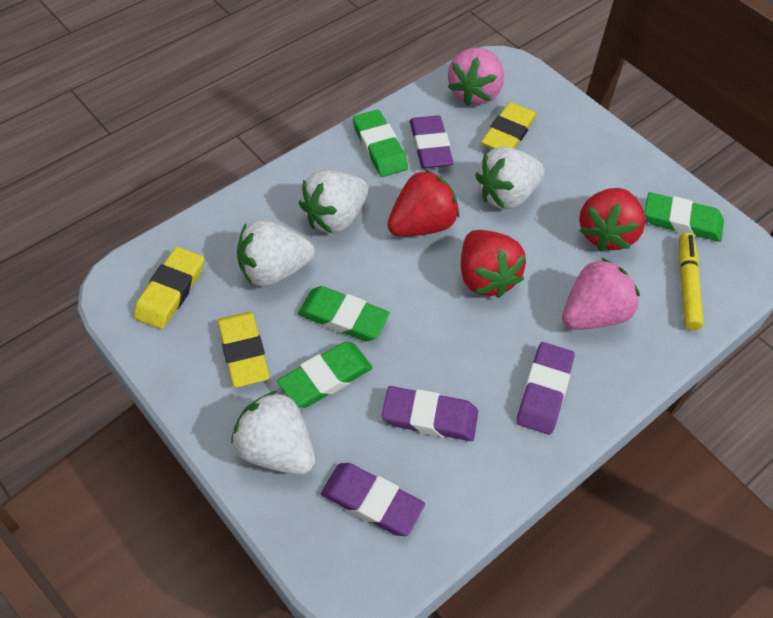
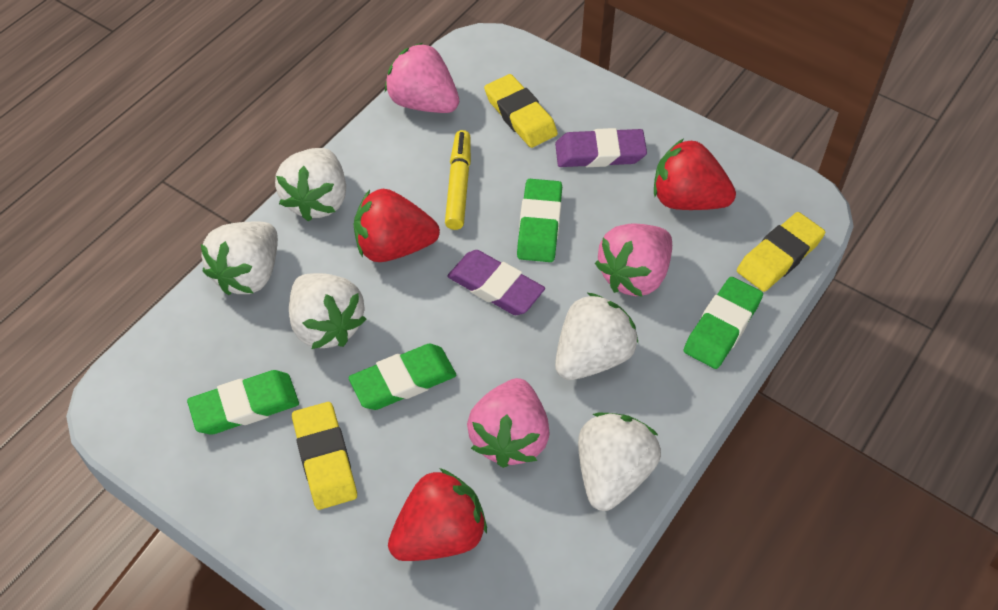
pink strawberry: [448,48,504,106] [562,258,640,330] = 2 -> [385,43,459,113] [467,378,550,468] [595,224,672,297] = 3
purple eraser: [321,463,425,536] [382,386,478,441] [410,115,454,168] [516,342,574,435] = 4 -> [447,250,545,315] [555,128,647,167] = 2
white strawberry: [231,391,315,475] [237,220,315,287] [299,170,369,233] [475,147,544,209] = 4 -> [201,221,278,295] [275,148,346,221] [289,273,366,349] [555,293,638,380] [578,413,661,511] = 5

